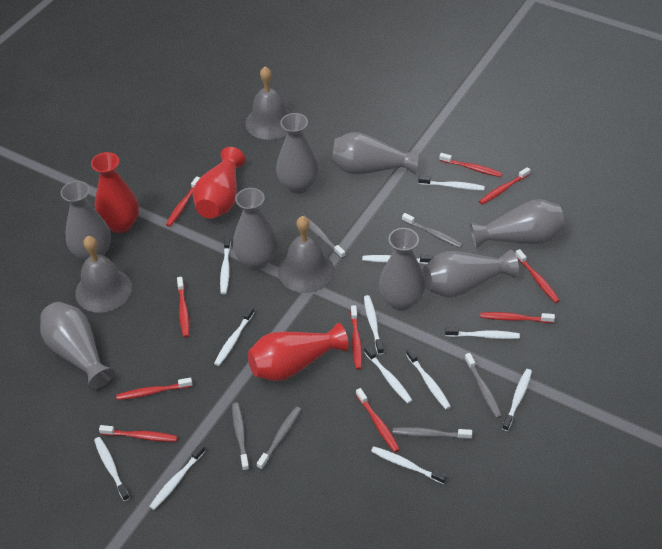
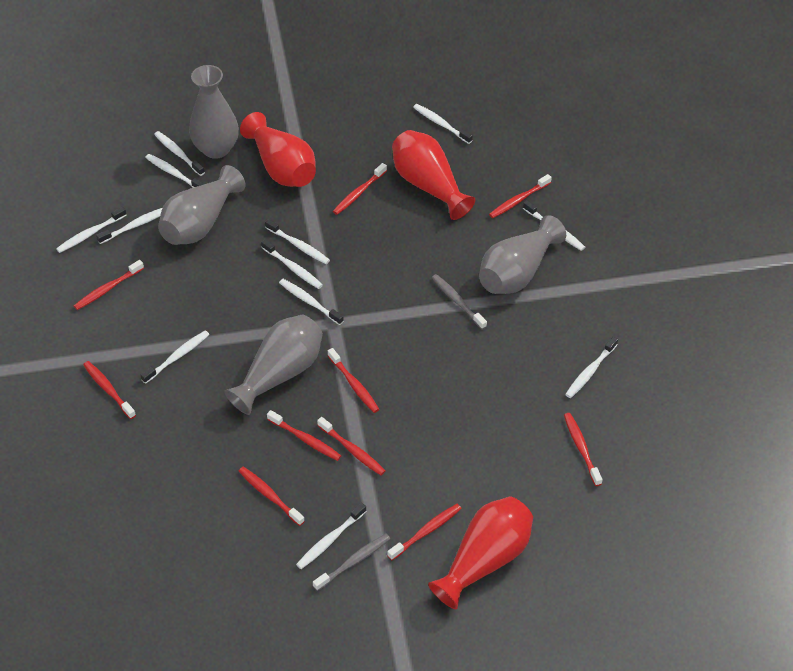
grey bell: [75,236,132,313] [245,66,291,140] [278,216,334,293] = 3 -> none = 0
grey toothbrush: [232,403,249,471] [257,406,301,470] [304,215,345,259] [393,427,472,439] [402,213,463,248] [465,353,502,418] = 6 -> [313,534,390,591] [432,274,487,330] = 2
grey vase: [40,302,115,390] [60,181,111,261] [233,188,278,270] [276,113,319,194] [332,132,419,174] [379,228,426,311] [422,250,519,297] [470,199,565,249] = 8 -> [158,165,245,245] [189,65,239,159] [224,315,323,415] [479,215,566,294] = 4

